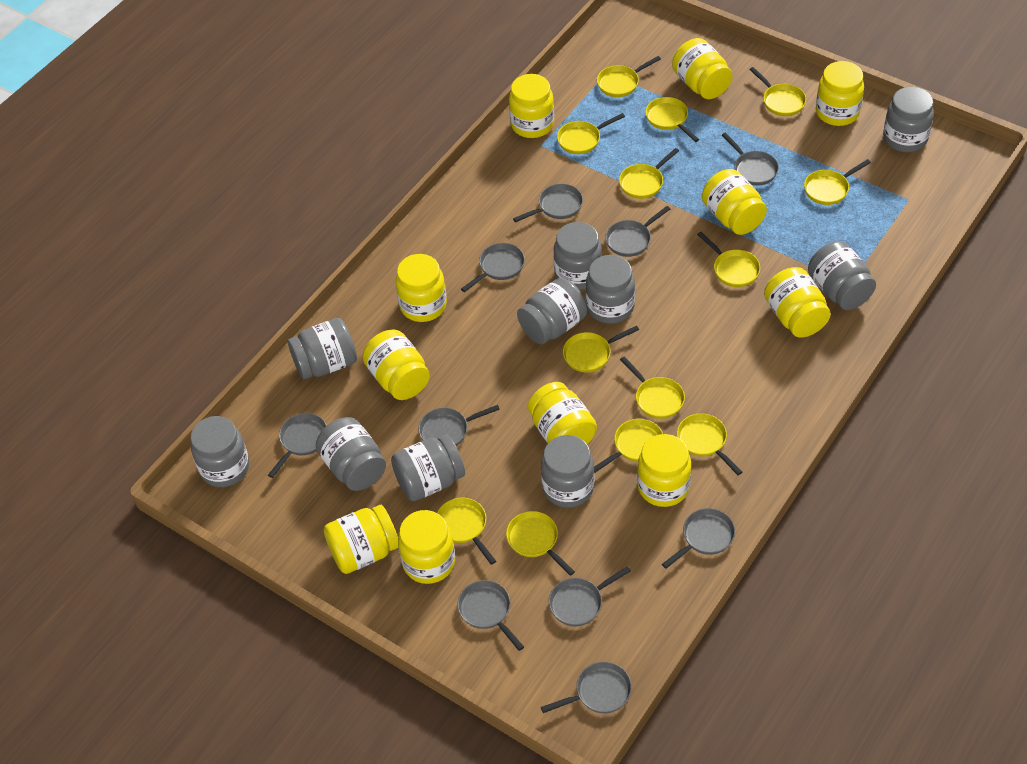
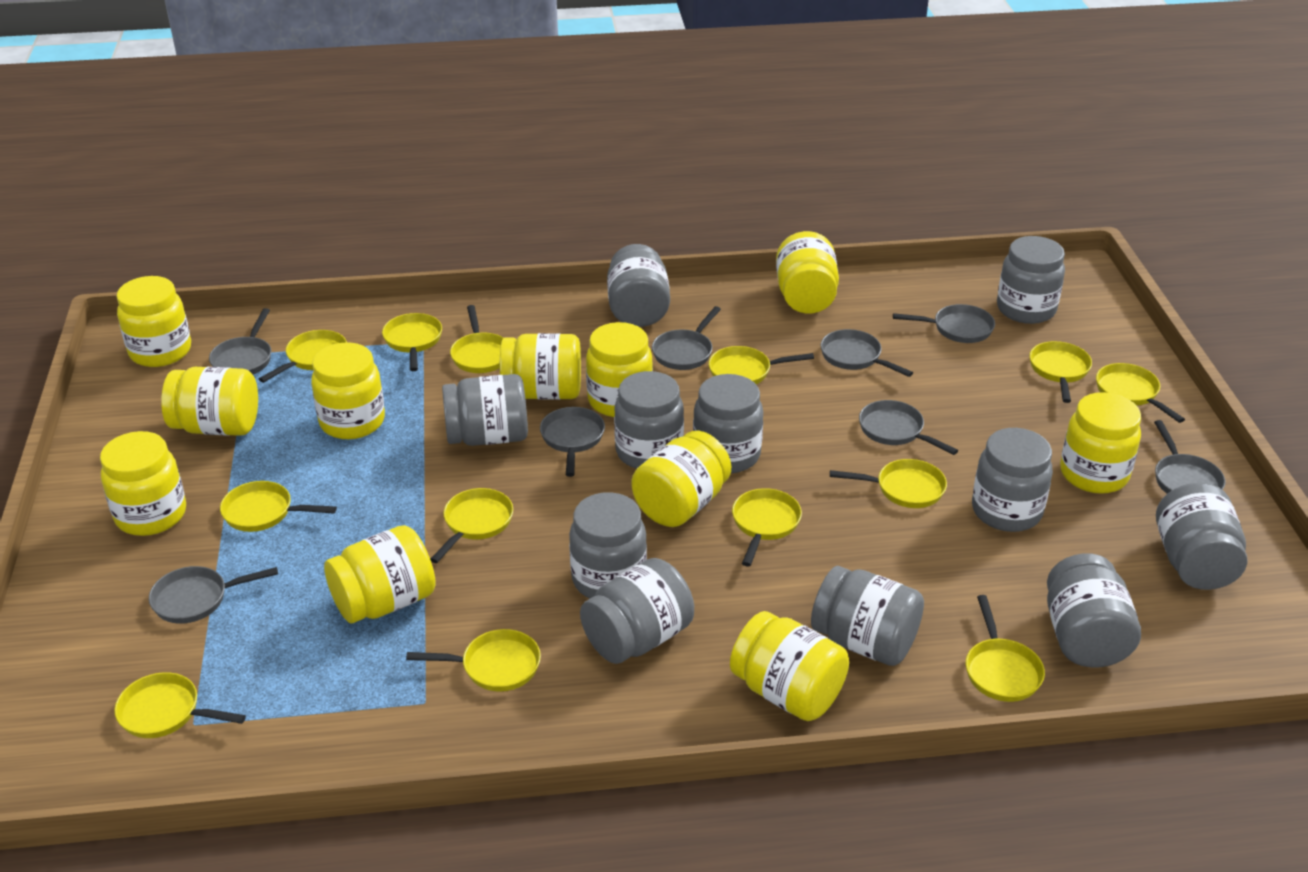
grey jar: [191,416,249,487] [288,318,357,380] [316,417,386,491] [391,435,465,501] [517,278,587,344] [541,435,594,508] [554,222,602,290] [586,255,635,324] [808,241,876,310] [883,87,934,152] = 10 -> [442,374,528,446] [569,492,647,598] [580,558,694,664] [607,244,670,327] [614,371,684,469] [693,374,763,473] [811,566,924,666] [972,428,1053,532] [997,236,1065,324] [1047,553,1141,667] [1156,483,1248,590] = 11
grey pan: [268,413,327,478] [418,405,500,446] [457,580,524,651] [461,243,525,292] [513,184,583,222] [541,662,632,713] [549,566,631,626] [605,206,670,257] [662,508,735,568] [722,133,779,186] = 10 -> [149,566,278,624] [209,308,271,374] [540,407,605,477] [652,306,721,370] [820,329,913,377] [859,400,958,455] [893,304,995,343] [1154,420,1225,494] = 8

